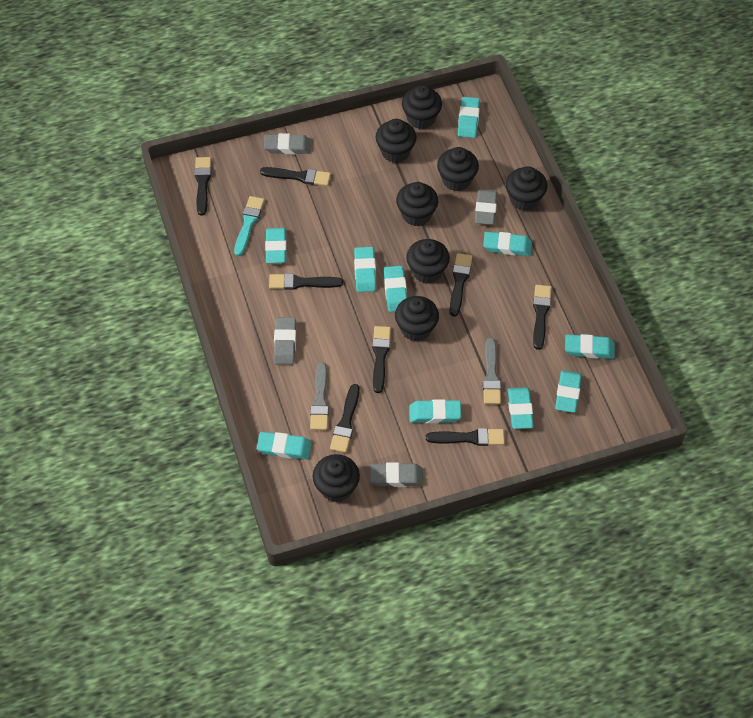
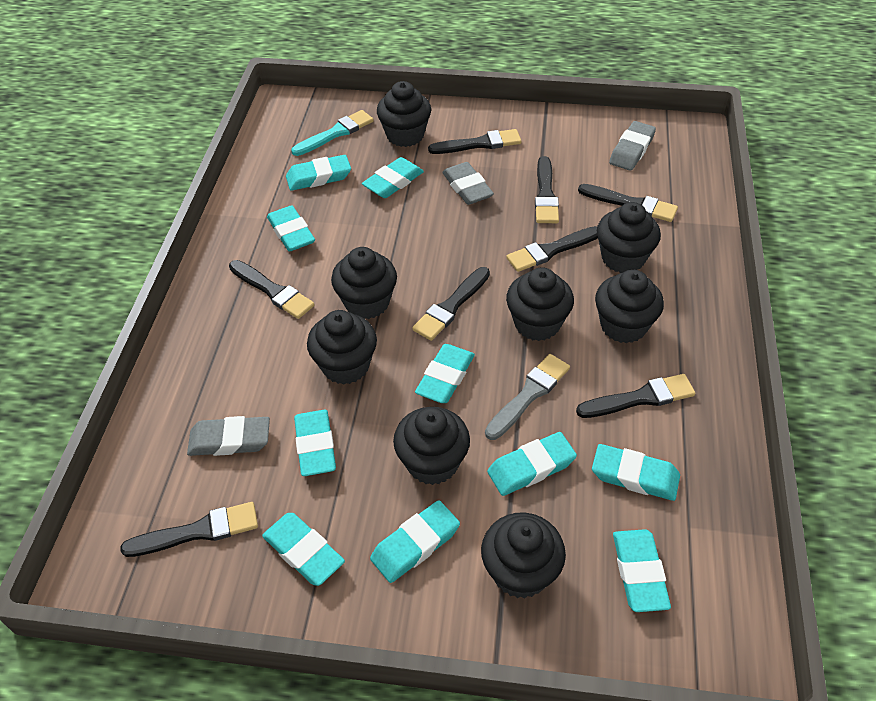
grey brush: [310,362,329,430] [483,338,501,404] = 2 -> [485,354,570,440] = 1
grey eraser: [264,133,311,154] [274,317,296,365] [370,462,423,487] [475,190,497,225] = 4 -> [187,416,270,456] [442,162,494,205] [609,121,656,171] = 3

